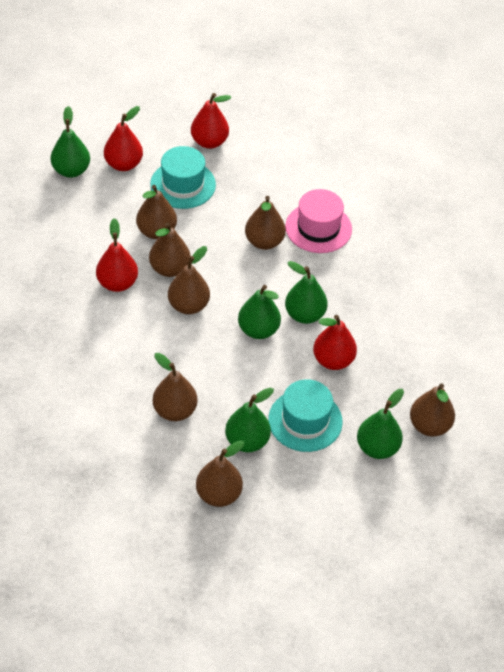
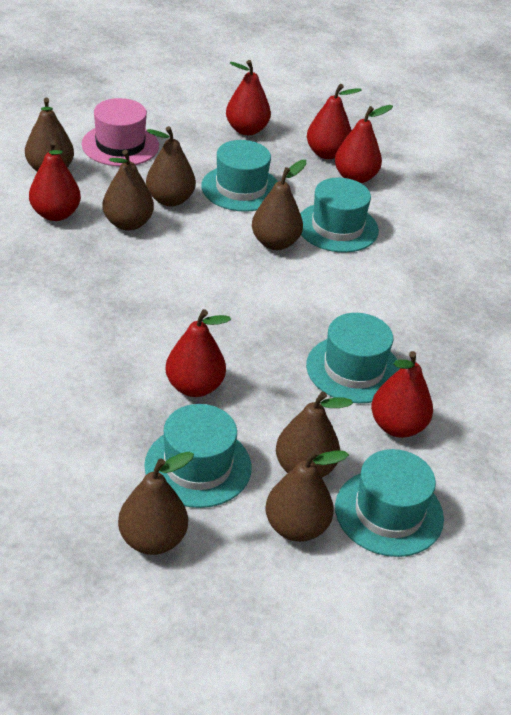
green pear: [51,106,90,178] [225,388,274,452] [238,285,281,339] [285,261,328,324] [357,389,404,459] = 5 -> none = 0
red pear: [96,218,138,292] [104,106,143,171] [191,93,232,149] [313,315,357,370] = 4 -> [29,140,81,221] [166,309,231,397] [226,60,271,135] [307,84,361,159] [335,105,393,183] [371,351,433,438] = 6
turquoise hat: [150,146,216,209] [268,379,343,452] = 2 -> [144,404,252,508] [201,140,278,212] [300,177,379,252] [306,313,400,403] [335,449,444,557] = 5

